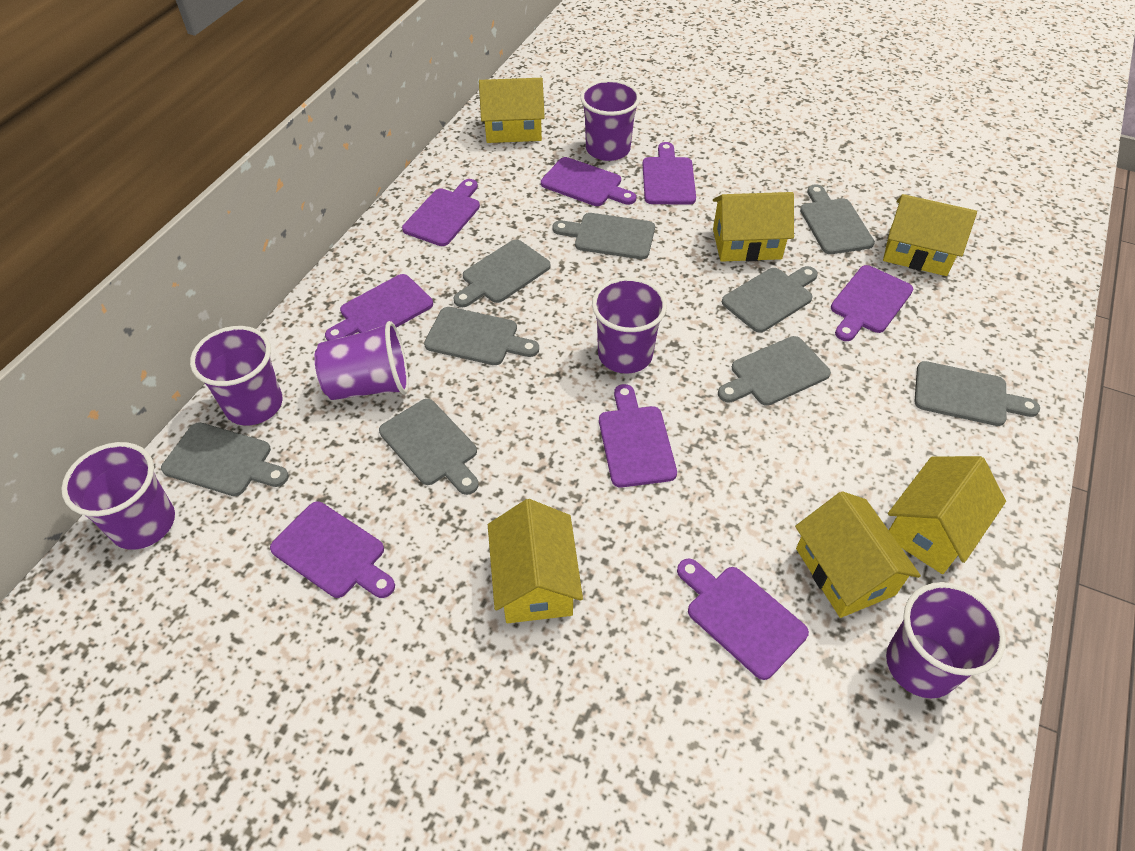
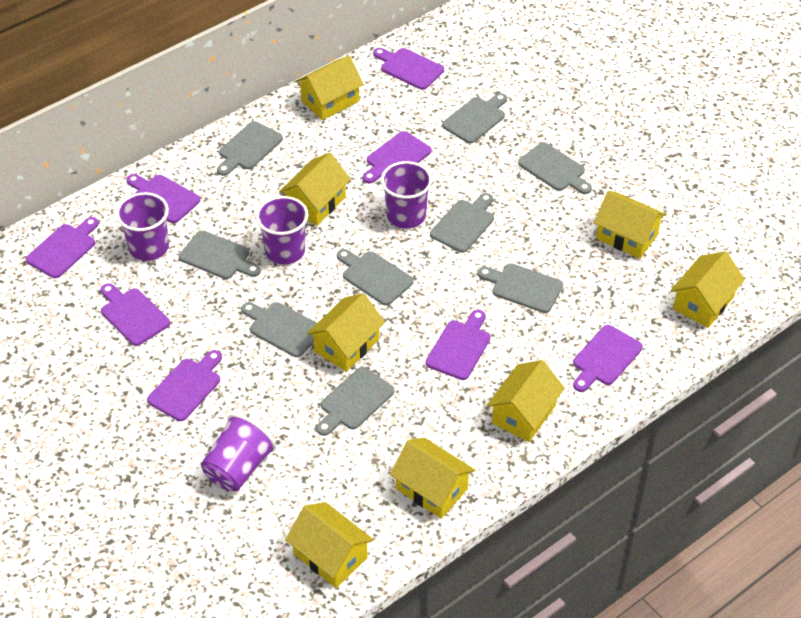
purple cup: [61,442,175,550] [190,326,283,425] [314,321,409,400] [580,79,640,161] [592,277,667,374] [886,582,1006,698] = 6 -> [116,192,169,261] [201,414,276,491] [256,196,309,265] [381,161,432,229] = 4
yellow house: [479,78,545,143] [488,499,583,623] [713,192,794,262] [795,491,921,618] [883,194,977,276] [888,456,1006,574] = 6 -> [279,153,351,226] [285,502,374,588] [295,56,364,120] [307,293,385,372] [390,438,475,519] [487,360,565,442] [594,191,666,259] [670,251,745,328] = 8

